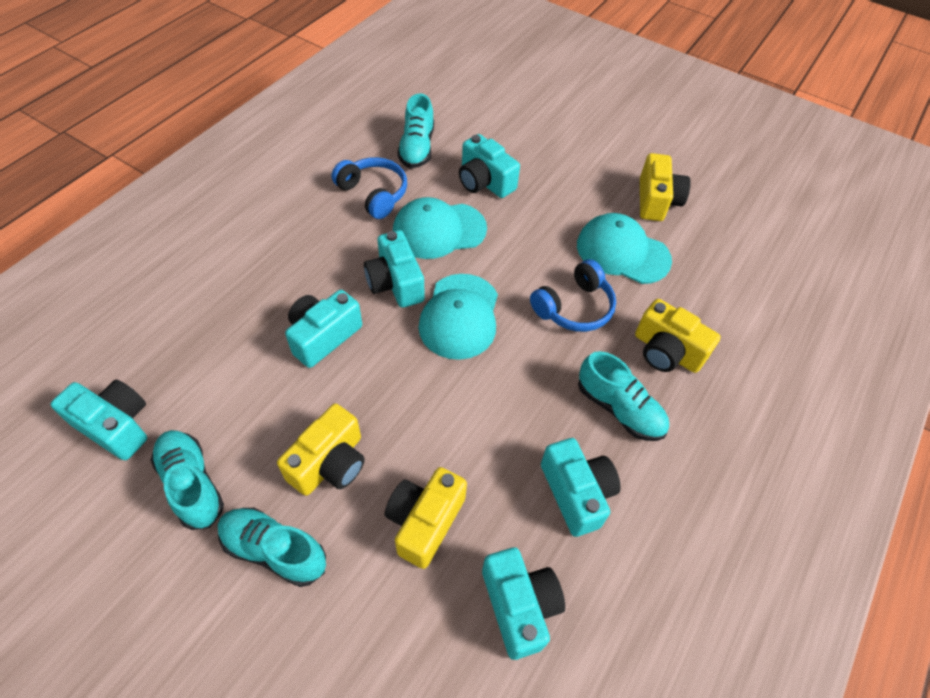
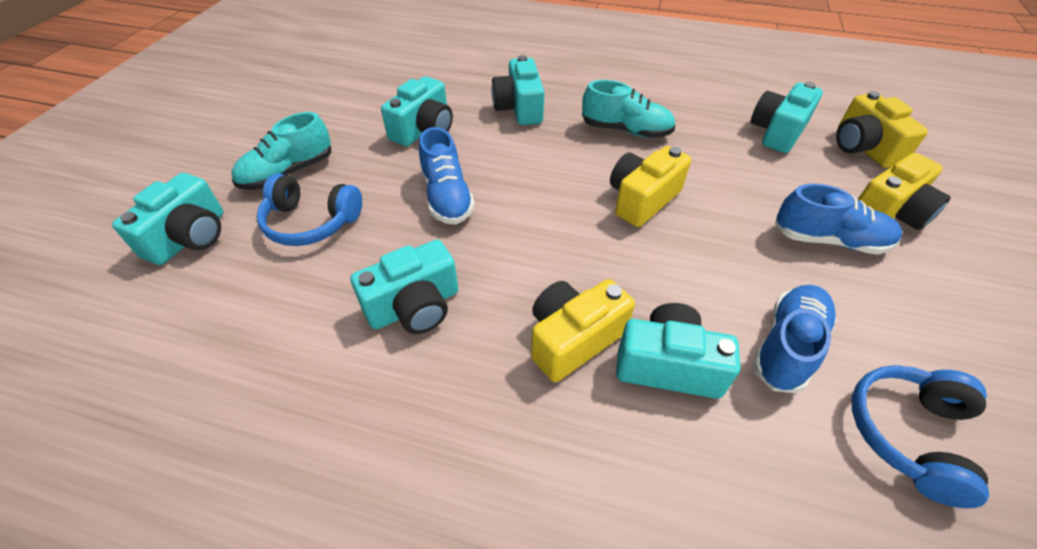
blue shoe: none = 0 -> [419,127,475,225] [752,285,837,393] [775,184,902,255] = 3
turquoise cap: [393,197,487,259] [418,274,498,360] [577,213,672,284] = 3 -> none = 0
turquoise shoe: [151,430,224,530] [218,508,326,587] [397,94,434,168] [578,351,669,441] = 4 -> [231,112,331,190] [582,80,675,138] = 2

